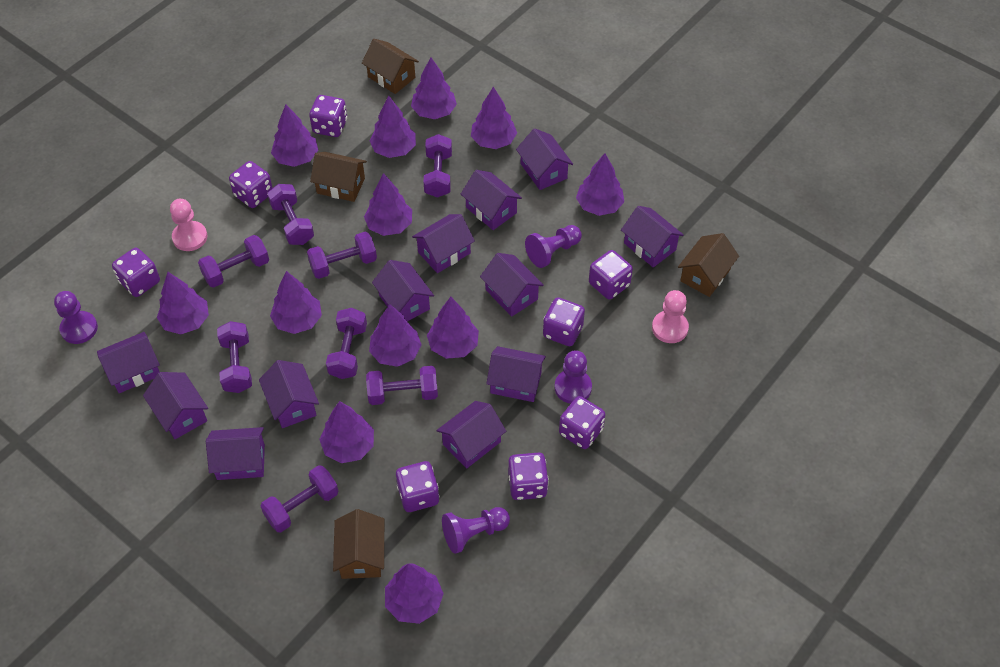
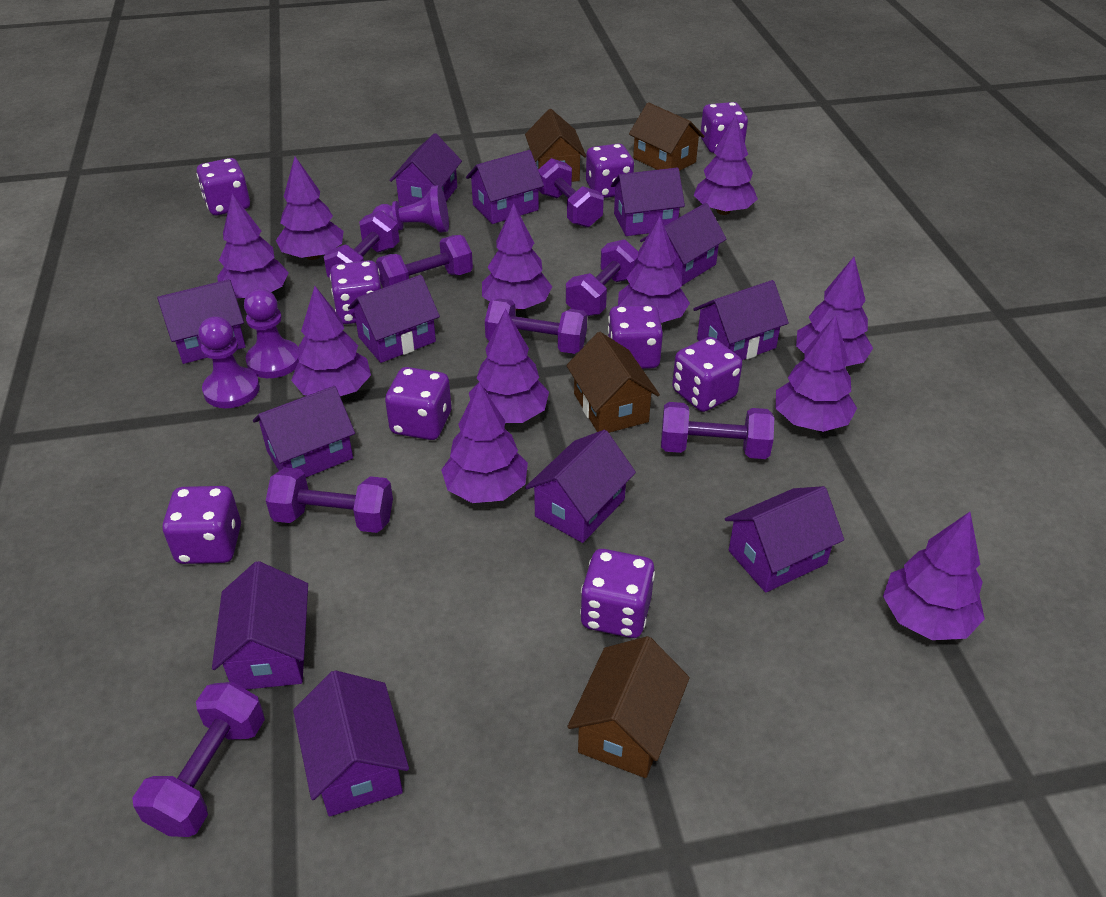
pink pawn: [170,199,207,251] [652,290,689,343] = 2 -> none = 0
purple dice: [112,248,160,297] [229,161,273,208] [309,95,347,137] [396,461,439,512] [508,453,549,500] [543,297,585,346] [559,396,605,449] [589,250,633,300] = 8 -> [163,486,241,564] [197,158,250,215] [330,260,381,324] [385,367,451,440] [580,549,655,638] [586,143,634,198] [608,305,663,369] [672,337,742,412] [701,102,748,153] = 9
purple pawn: [54,291,98,344] [442,507,510,554] [525,225,582,268] [555,350,592,404] = 4 -> [198,316,260,408] [244,289,299,378] [372,185,449,233] = 3
purple tree: [157,272,209,334] [270,271,322,334] [271,104,318,167] [319,401,374,463] [364,173,412,236] [369,304,422,367] [370,95,416,158] [385,563,444,624] [411,58,457,119] [427,297,479,359] [471,87,517,149] [576,153,624,216] = 12 -> [217,194,289,298] [276,157,344,260] [291,286,371,396] [441,382,528,503] [469,309,549,423] [482,203,552,310] [618,216,690,323] [694,114,758,215] [776,315,857,432] [796,257,873,367] [883,512,985,640] = 11

